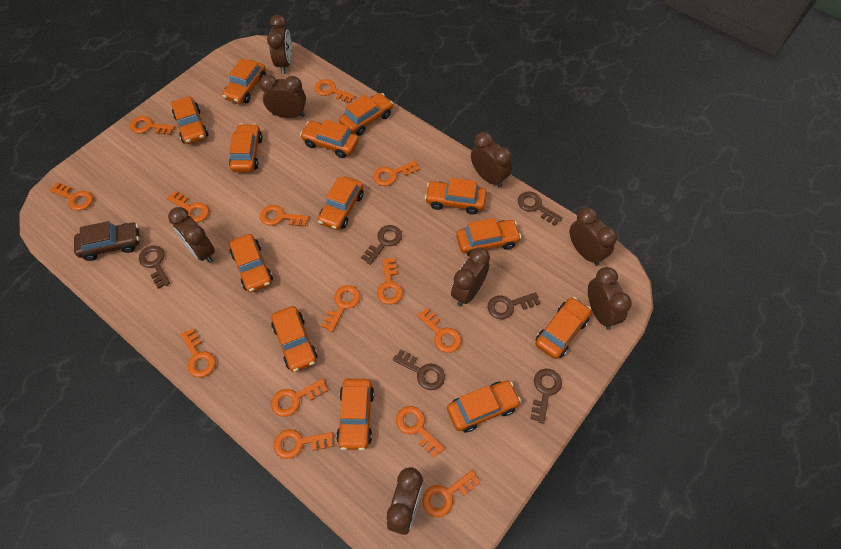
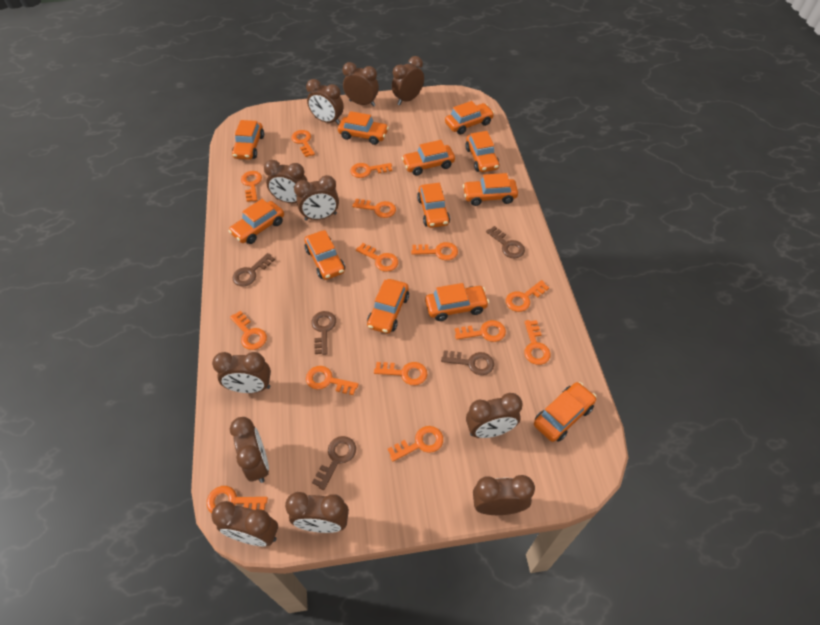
brown car: [74,221,139,261] = 1 -> none = 0
brown clock: [168,207,215,263] [259,75,306,118] [267,15,292,74] [387,467,424,535] [451,247,490,306] [471,132,512,188] [570,207,617,266] [588,267,632,329] = 8 -> [211,501,278,546] [212,352,271,393] [230,417,269,483] [264,160,307,203] [285,492,349,533] [294,175,339,221] [306,79,344,125] [342,62,379,107] [392,56,424,105] [466,393,523,438] [473,475,535,515] = 11
brown key: [139,246,170,289] [361,225,402,265] [393,349,445,390] [487,292,540,319] [518,191,563,226] [530,368,562,424] = 6 -> [232,253,275,287] [311,311,336,355] [312,436,356,490] [441,350,494,375] [486,226,525,258] = 5
orange car: [171,96,208,144] [222,58,266,104] [229,124,262,172] [229,234,273,293] [271,306,317,372] [300,119,359,158] [318,176,364,230] [336,379,374,450] [339,93,393,135] [425,178,487,215] [447,380,521,432] [456,218,521,257] [535,297,591,359] = 13 -> [229,199,284,244] [232,120,264,160] [304,230,345,280] [338,111,389,145] [367,279,409,334] [402,140,455,176] [417,183,450,228] [425,283,489,321] [445,101,494,135] [463,173,518,206] [465,131,500,172] [534,382,597,442] = 12

